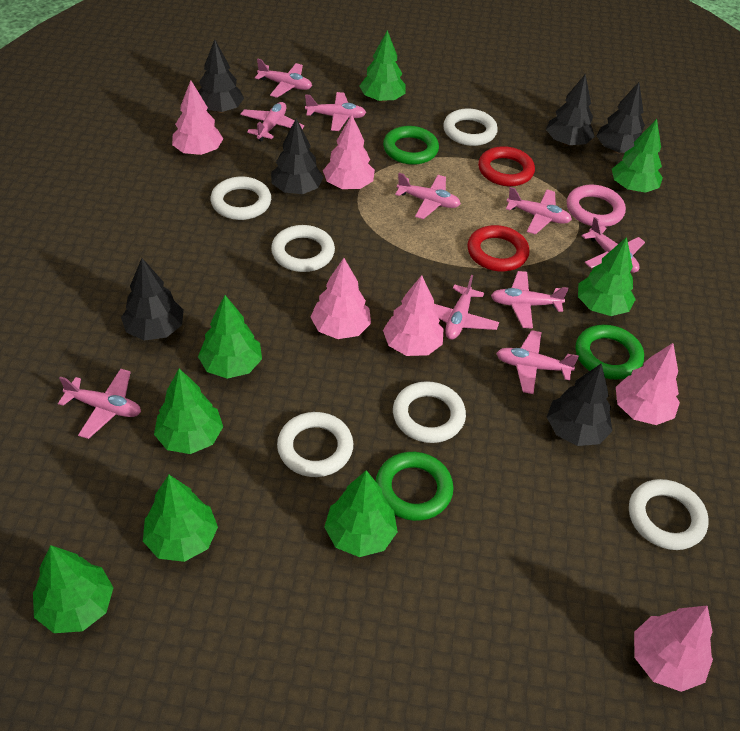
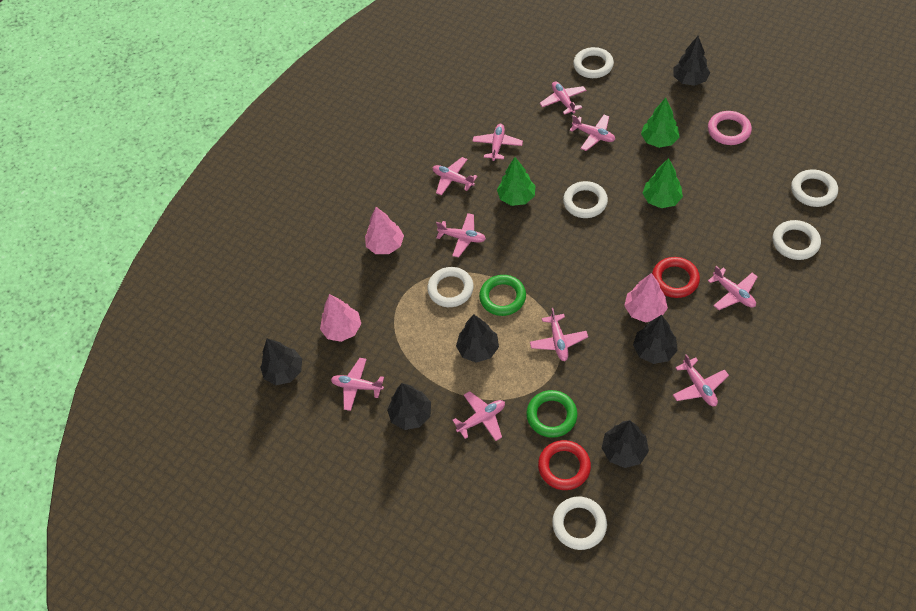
green ring: [376,452,454,521] [383,126,439,165] [576,325,644,379] = 3 -> [479,275,526,316] [526,390,578,438] = 2
green tree: [33,545,114,633] [143,475,218,562] [154,368,223,454] [198,295,262,379] [324,470,398,557] [359,30,406,102] [578,237,636,316] [612,119,663,193] = 8 -> [497,157,535,206] [641,98,679,148] [643,158,683,208] = 3
pink tree: [172,80,223,155] [311,258,371,339] [323,115,375,189] [383,275,443,356] [616,343,680,425] [634,605,713,692] = 6 -> [320,294,361,342] [365,207,404,254] [624,273,668,323] = 3

